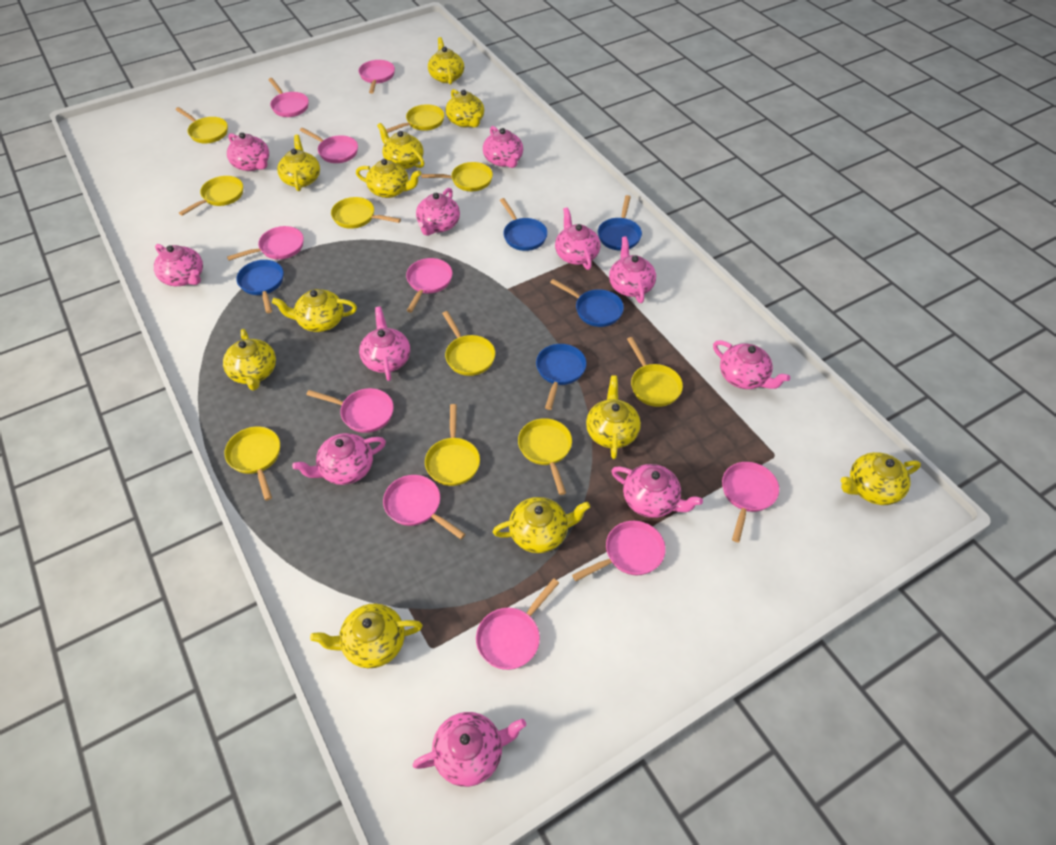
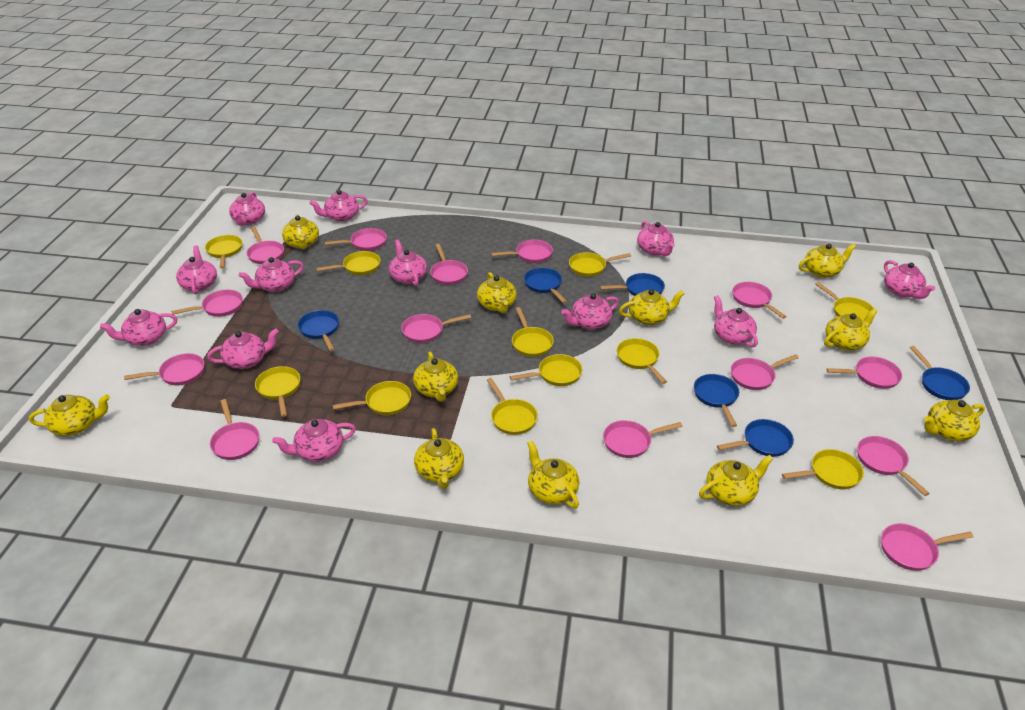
blue pan: [236,260,284,313] [500,198,548,251] [536,344,587,410] [550,279,624,327] [598,195,642,251] = 5 -> [298,310,339,351] [524,268,567,303] [600,273,665,296] [694,374,739,427] [717,419,794,457] [910,346,970,400] = 6
pink pan: [227,226,304,261] [268,78,309,117] [300,128,358,163] [306,388,394,433] [358,60,395,94] [383,475,465,539] [406,258,453,313] [476,578,559,670] [572,521,666,581] [722,462,779,543] = 10 -> [124,353,204,385] [171,289,243,317] [210,399,259,460] [247,227,284,264] [324,228,387,251] [401,314,471,343] [430,244,468,285] [491,240,553,263] [603,420,682,458] [731,354,799,390] [732,282,787,319] [826,357,902,389] [857,436,930,496] [881,523,974,571] = 14
pink teapot: [154,244,203,286] [227,132,269,171] [292,433,386,485] [359,307,410,381] [413,712,526,787] [416,188,460,236] [483,126,523,168] [555,207,600,270] [609,236,656,303] [611,464,703,518] [713,340,790,389] = 11 -> [100,309,177,346] [176,245,217,295] [207,328,279,369] [229,192,265,226] [239,257,304,292] [272,419,356,462] [310,190,368,222] [389,240,427,286] [561,293,619,330] [637,221,675,256] [714,295,758,347] [884,260,935,299] = 12
yellow pan: [175,107,228,144] [179,176,243,216] [224,426,280,501] [331,197,401,229] [386,104,445,133] [421,162,493,191] [425,404,480,486] [442,311,495,376] [518,418,572,495] [627,337,683,407] = 10 -> [205,235,243,268] [255,366,300,417] [316,251,381,275] [332,381,411,415] [487,378,538,435] [510,354,582,386] [512,307,554,357] [569,252,631,277] [617,338,667,384] [782,449,864,489] [815,282,875,321] = 11

